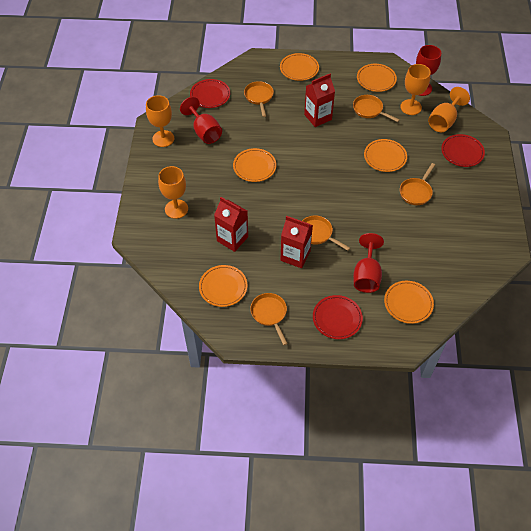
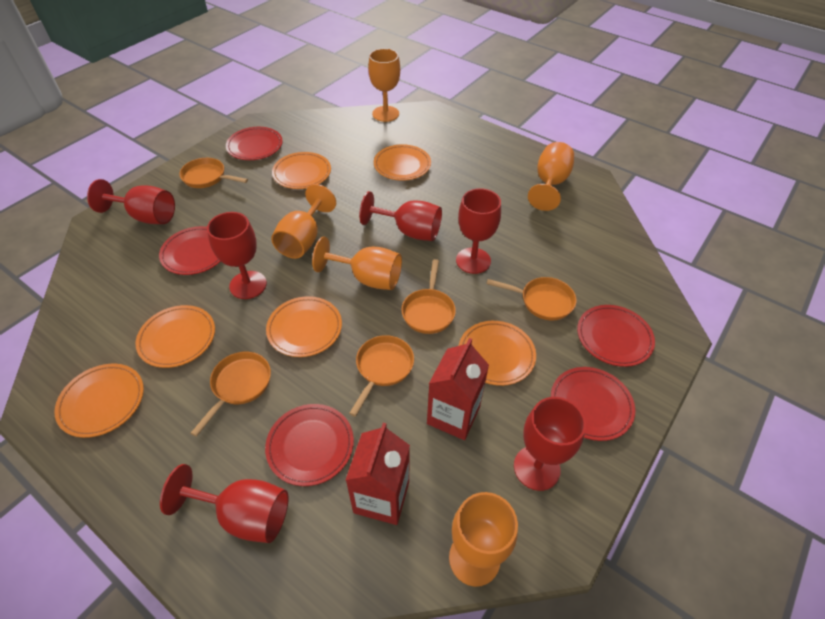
orange goblet: [146,95,174,147] [158,166,188,219] [400,64,431,115] [428,87,470,132] = 4 -> [271,184,336,259] [312,237,402,290] [368,48,400,122] [449,492,518,587] [528,142,574,211] = 5
red carton: [214,197,248,252] [281,216,313,268] [304,74,335,127] = 3 -> [346,423,410,525] [427,338,489,440] = 2
red goblet: [180,97,222,144] [353,233,384,293] [416,45,441,96] = 3 -> [87,179,175,224] [160,464,288,543] [207,212,267,299] [359,191,442,241] [456,188,501,274] [514,397,586,491] = 6
red plate: [190,79,230,108] [313,295,363,339] [441,134,485,167] = 3 -> [159,226,221,275] [226,127,283,160] [265,404,354,486] [551,367,635,441] [577,305,655,367] = 5

